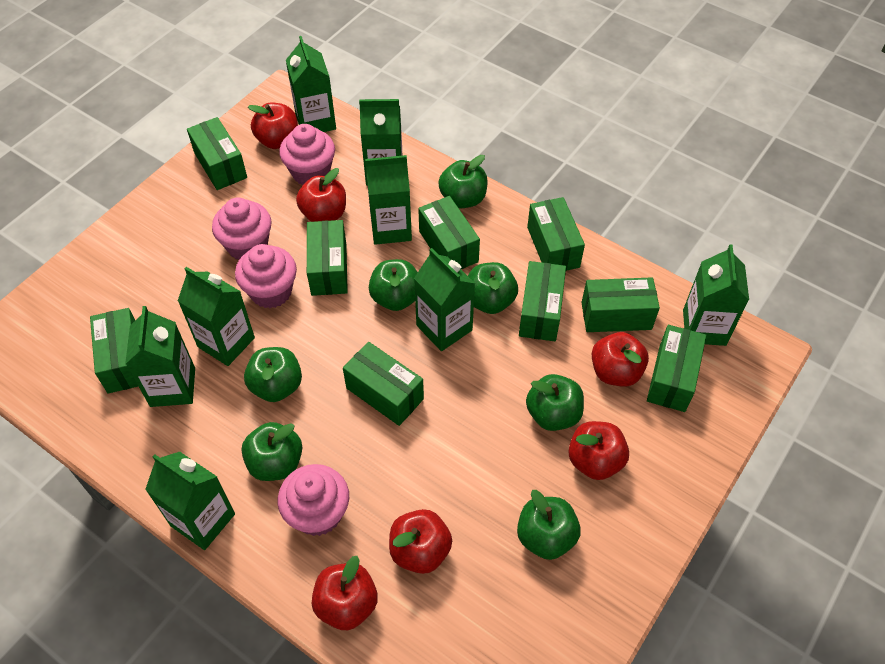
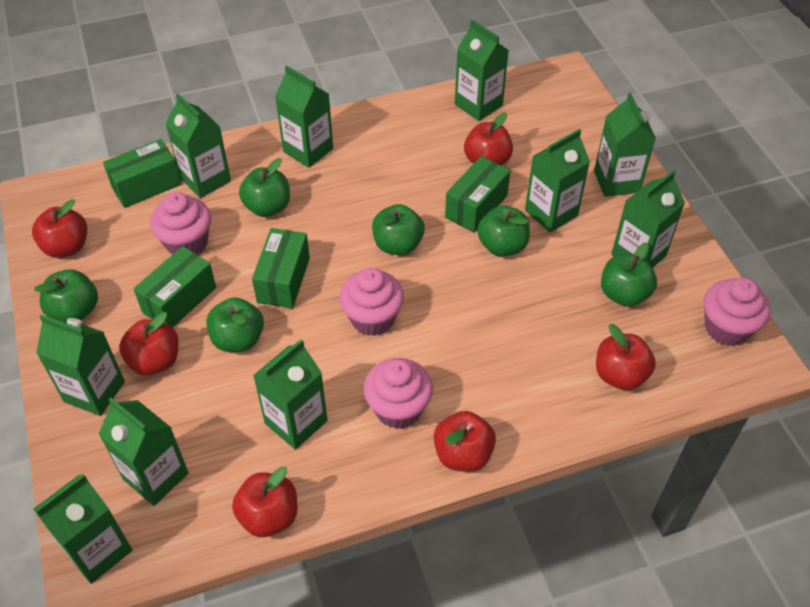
green apple: [241,422,302,481] [244,347,302,402] [369,259,418,311] [438,155,488,208] [468,262,518,314] [517,490,581,560] [526,374,584,431] = 7 -> [34,269,98,321] [206,297,264,352] [239,158,290,217] [372,204,425,255] [477,205,530,257] [601,243,657,307] = 6
green box: [90,308,138,394] [187,117,247,190] [307,220,348,296] [343,342,424,426] [418,196,480,270] [519,261,566,341] [527,197,585,271] [581,277,660,332] [647,325,706,412] = 9 -> [103,139,182,208] [133,246,216,328] [252,228,310,308] [445,156,511,233] = 4
green carton: [125,306,195,407] [145,452,235,550] [178,267,255,366] [286,36,336,132] [359,99,403,186] [365,155,412,245] [414,248,475,351] [683,244,749,346] = 8 -> [33,474,132,584] [36,315,125,416] [99,398,189,506] [165,94,231,198] [253,339,328,450] [275,66,333,168] [455,20,509,121] [525,129,590,233] [594,93,656,197] [611,170,685,268] = 10

